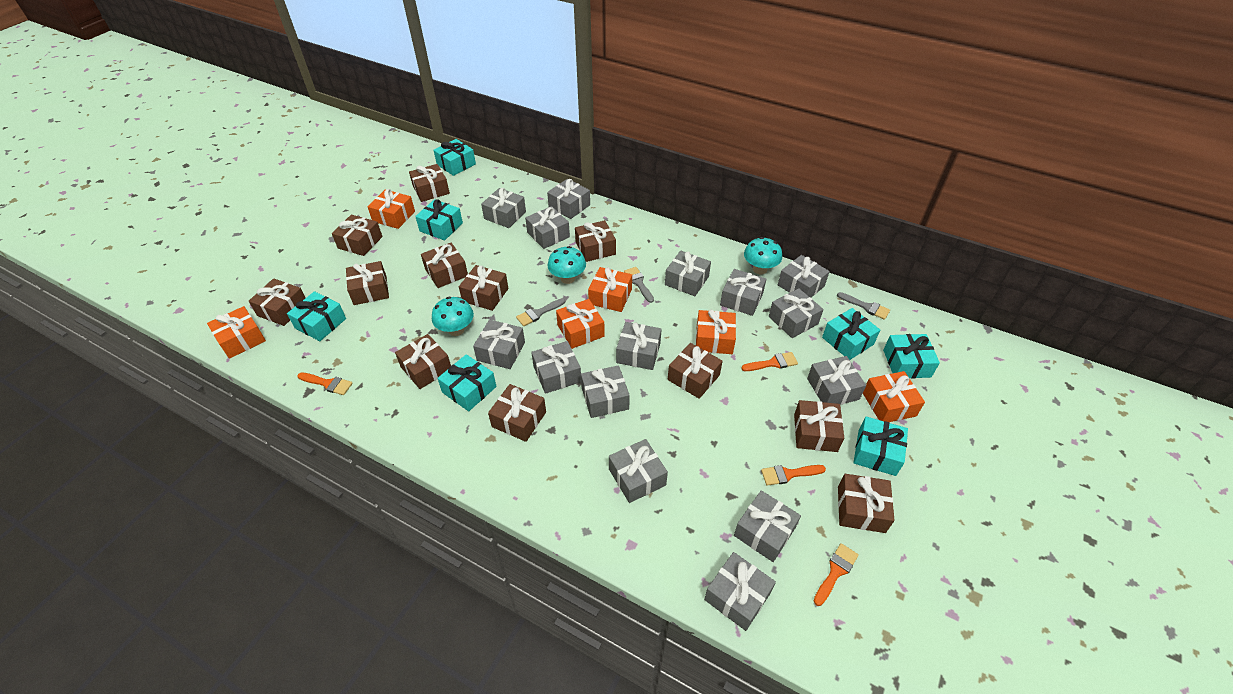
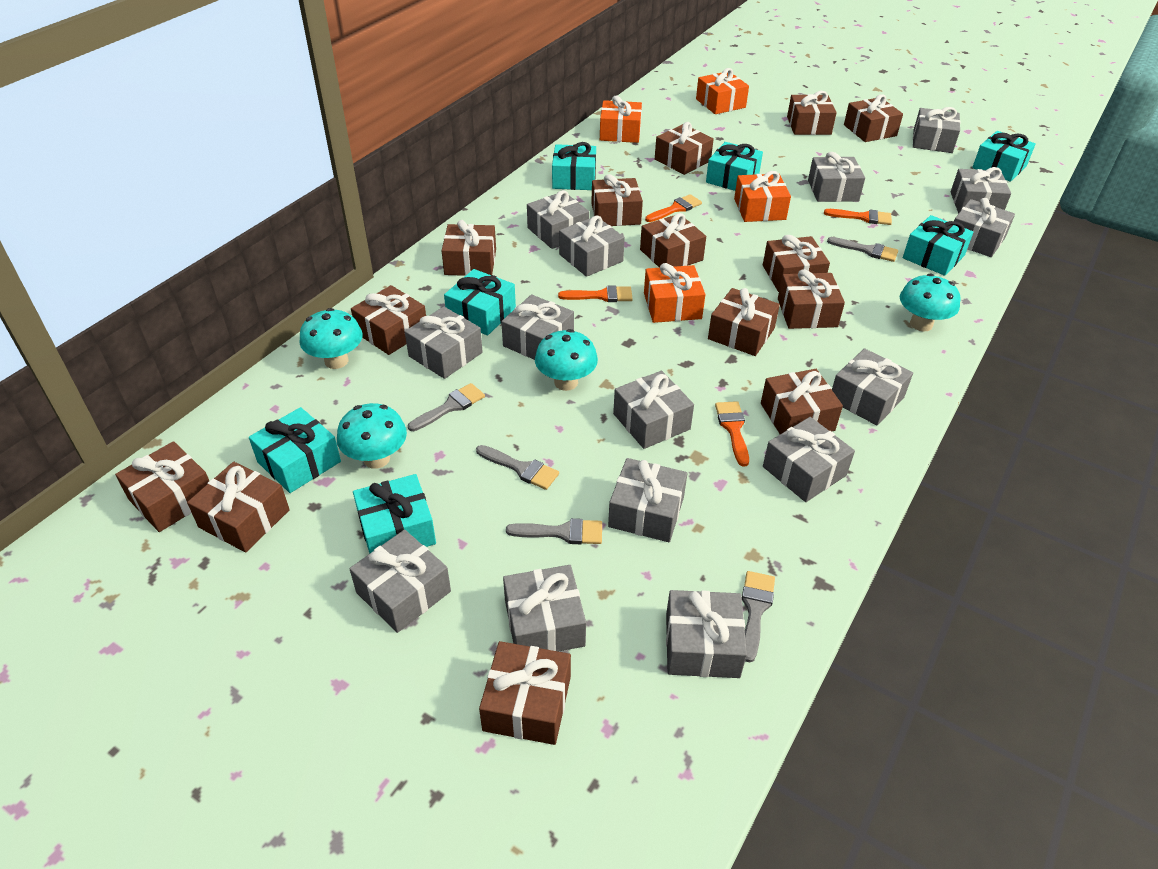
brown gift: [248,278,306,326] [332,215,383,256] [346,261,389,305] [395,334,451,389] [409,164,450,202] [421,243,468,288] [459,265,509,311] [488,384,546,442] [575,220,616,262] [668,343,722,399] [794,400,844,452] [838,474,895,533] = 12 -> [115,441,209,532] [187,462,290,553] [351,285,426,355] [441,220,496,276] [479,641,571,745] [591,174,643,226] [640,213,706,268] [655,122,714,175] [708,288,780,356] [761,369,843,434] [763,235,830,292] [778,269,845,329] [787,91,837,135] [844,94,903,142] = 14
grey brush: [516,298,565,326] [624,267,654,303] [837,292,890,320] = 3 -> [408,383,485,431] [476,445,559,490] [506,518,602,544] [742,571,775,662] [827,237,898,262] = 5
orange gift: [207,306,266,359] [367,189,415,229] [556,299,605,349] [588,267,632,312] [696,310,736,354] [863,371,925,422] = 6 -> [600,95,642,143] [644,263,706,323] [696,68,749,114] [734,171,791,222] = 4
turquoise mushroom: [432,297,474,336] [548,246,586,284] [744,237,782,274] = 3 -> [299,308,362,369] [337,403,407,469] [535,329,598,391] [900,273,961,332] = 4

